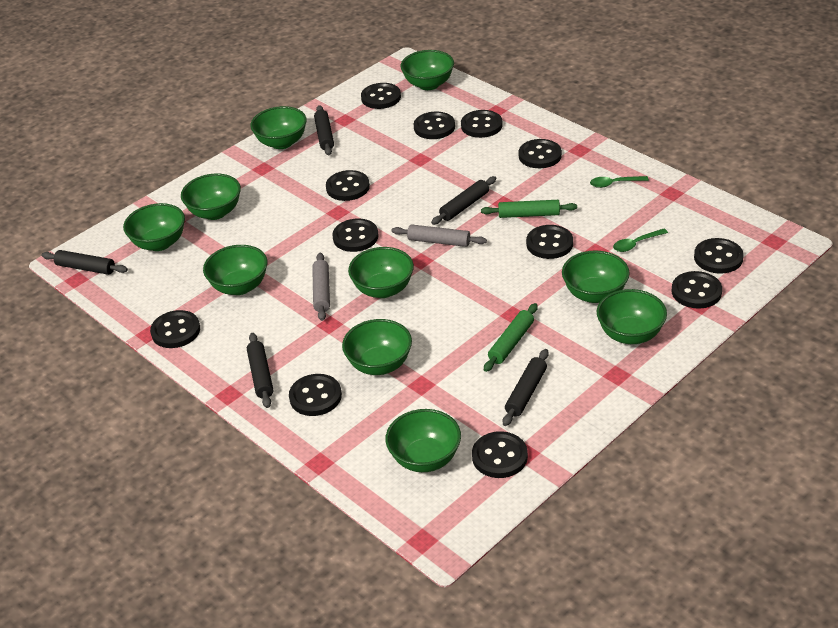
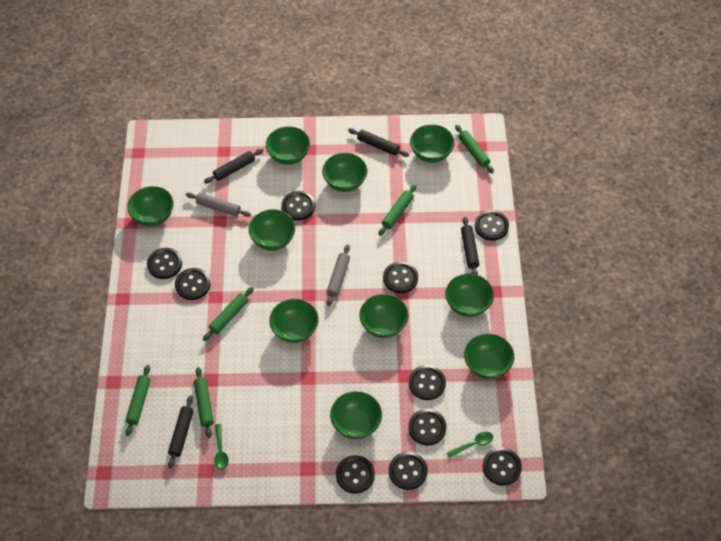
black button: [150,310,200,348] [289,374,342,416] [326,170,370,201] [332,218,379,252] [361,83,401,109] [414,112,455,139] [461,110,503,138] [472,431,528,478] [518,139,562,168] [526,225,573,259] [672,271,722,309] [694,238,744,274] = 12 -> [147,248,182,279] [175,268,210,300] [281,191,315,221] [336,455,375,494] [383,261,418,294] [389,452,428,490] [408,409,446,445] [409,365,446,400] [475,210,509,241] [483,448,522,486] = 10
black rolling pin: [41,250,128,275] [247,333,273,408] [314,105,334,155] [431,176,496,225] [503,349,549,426] = 5 -> [168,395,194,469] [204,149,264,183] [348,128,409,157] [461,217,479,275] = 4
green rolling pin: [481,200,577,218] [484,303,538,372] = 2 -> [126,365,151,436] [194,367,214,438] [203,287,254,341] [378,184,417,236] [455,125,494,173] = 5

